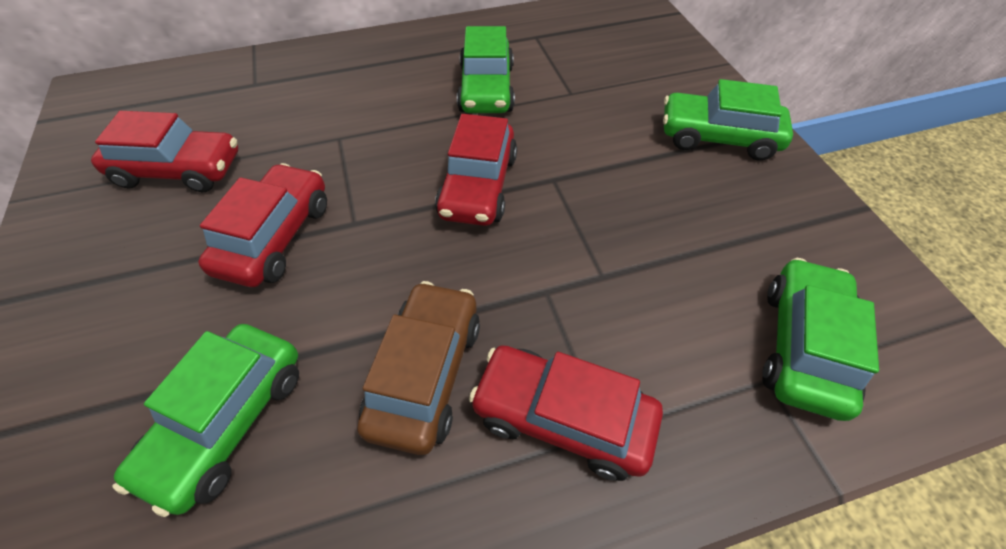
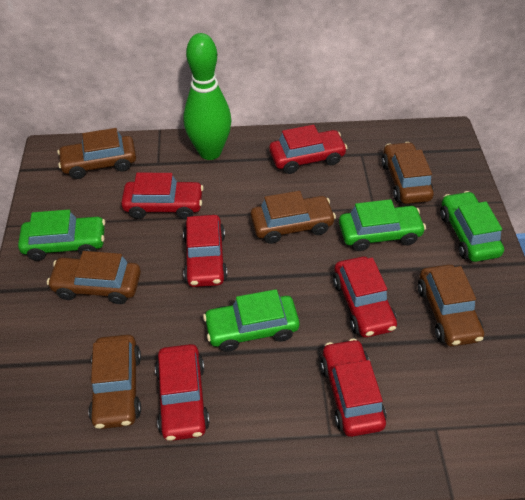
brown car: [357,281,480,455] = 1 -> [47,251,141,304] [57,128,136,179] [88,335,141,429] [251,191,336,244] [381,142,434,204] [418,265,484,347] = 6
green bowling pin: none = 0 -> [183,33,232,160] = 1
red car: [91,111,238,192] [198,163,327,287] [435,114,517,226] [469,345,663,481] = 4 -> [121,173,204,219] [155,344,210,441] [183,215,227,287] [269,125,347,174] [320,339,387,437] [333,257,397,338] = 6

